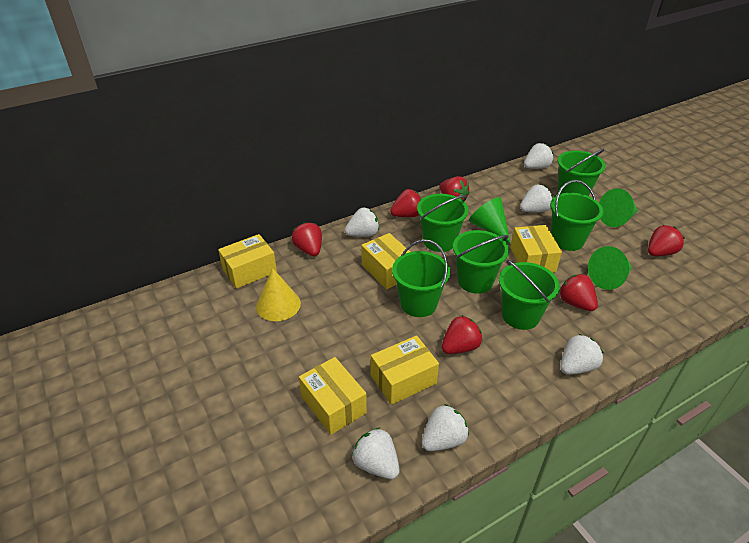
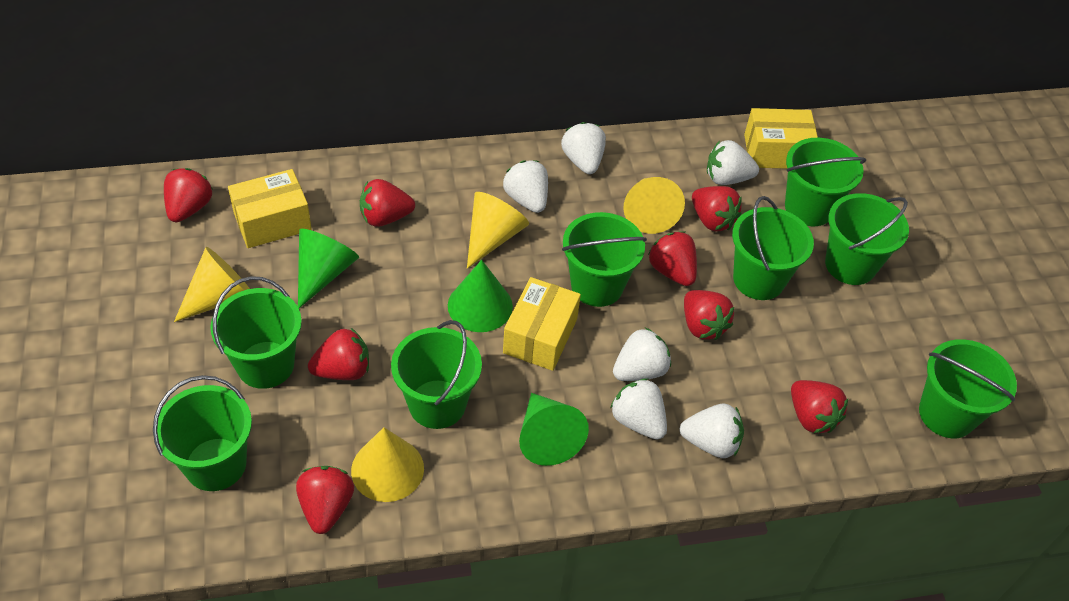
green bucket: [392,239,450,317] [417,194,469,252] [453,230,509,294] [499,260,560,330] [550,180,603,251] [558,148,606,196] = 6 -> [153,375,252,491] [210,276,302,389] [391,320,482,429] [562,212,647,307] [732,196,814,300] [785,138,866,226] [825,193,909,285] [919,339,1017,438] = 8
red strawberry: [292,222,322,256] [390,189,421,217] [439,176,470,200] [442,315,483,354] [559,274,598,311] [648,225,684,256] = 6 -> [164,168,212,222] [296,466,354,534] [308,328,369,380] [360,179,415,227] [648,231,697,286] [684,290,734,340] [692,186,742,231] [791,380,848,433] = 8
yellow box: [218,234,277,289] [299,357,367,435] [361,233,410,289] [371,336,439,405] [510,225,562,273] = 5 -> [228,169,312,248] [503,277,581,371] [744,108,818,169] = 3
yellow cone: [256,268,301,321] = 1 -> [174,247,250,322] [351,427,424,502] [467,192,529,269] [623,177,685,234] = 4

